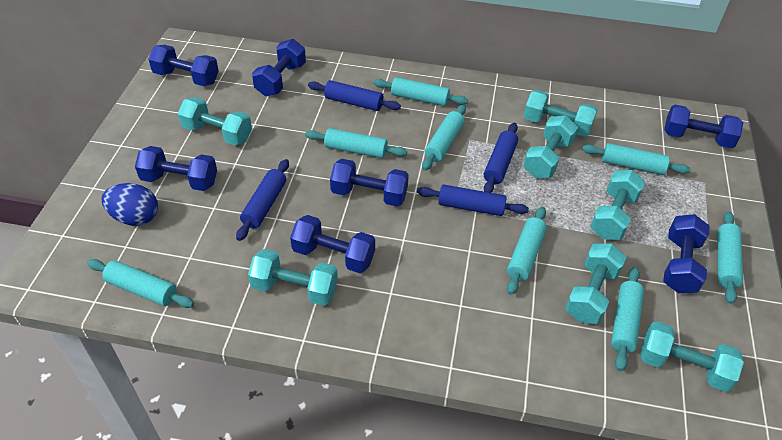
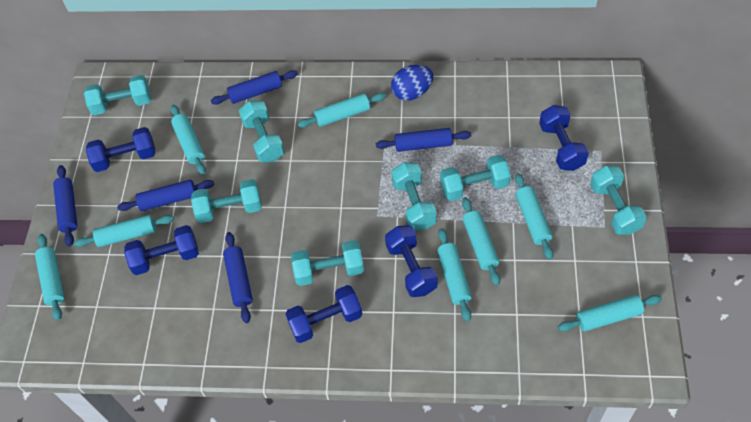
blue dumbbell: [135,146,217,191] [148,45,219,86] [252,39,306,96] [290,215,375,273] [330,159,409,207] [663,214,710,293] [664,105,744,148] = 7 -> [86,127,155,172] [124,225,199,275] [285,285,362,343] [385,225,438,297] [539,105,589,171] = 5
blue rolling pin: [236,159,289,241] [308,80,401,111] [417,184,529,216] [484,123,518,193] = 4 -> [53,165,78,246] [117,180,214,211] [211,70,298,105] [223,232,253,323] [376,128,471,152] = 5

